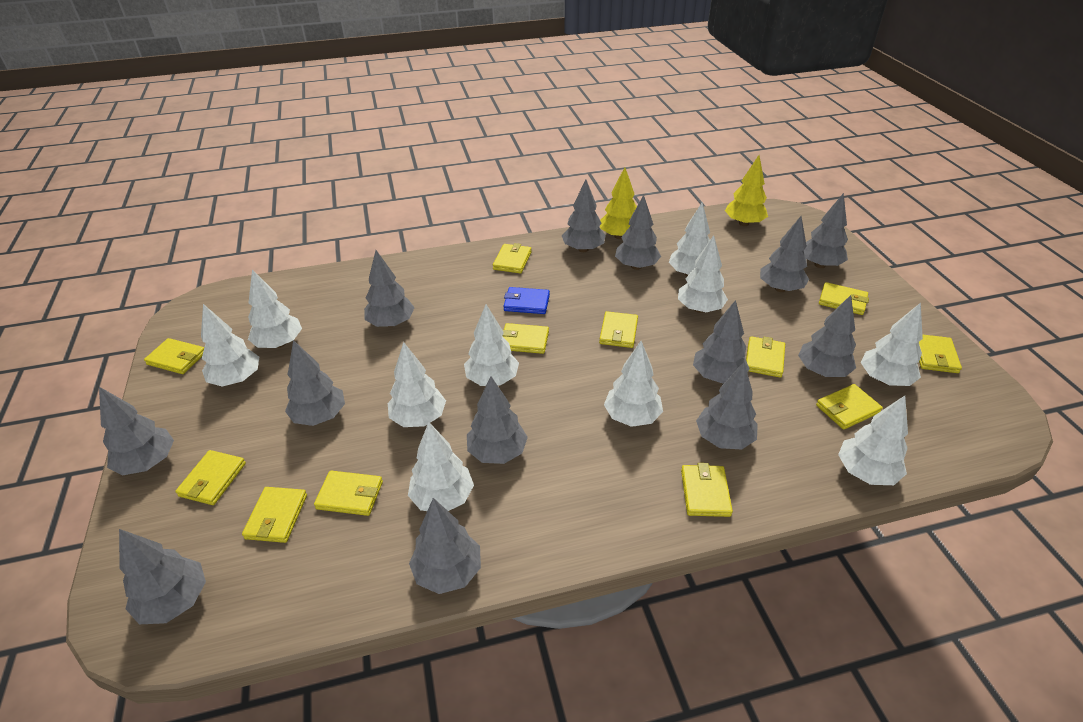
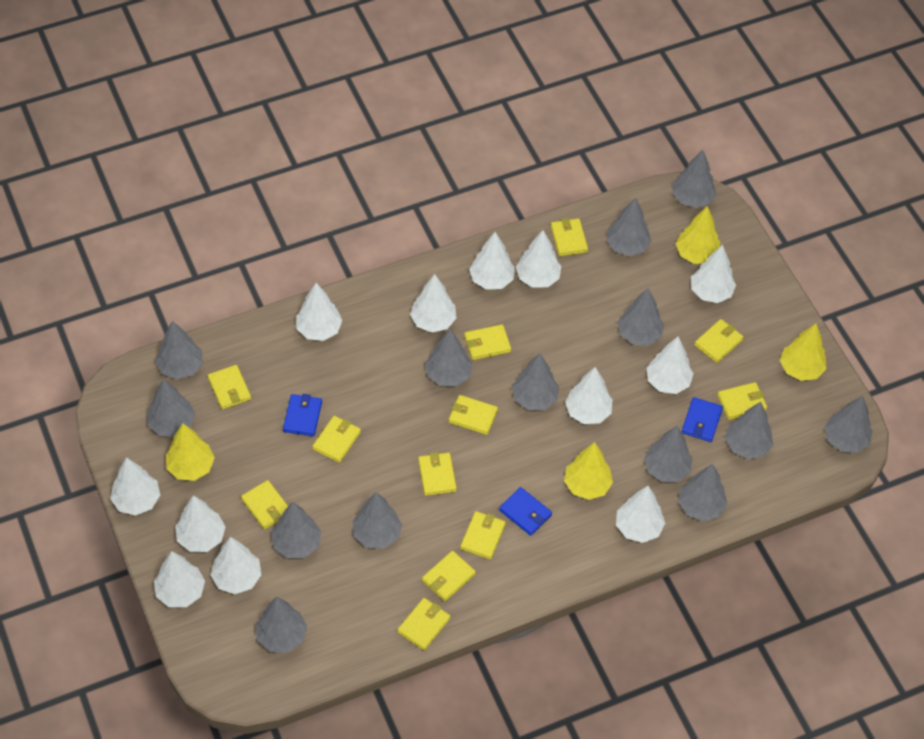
blue wallet: [503,287,550,314] = 1 -> [283,394,322,436] [499,487,552,536] [682,397,723,442] = 3
grey tree: [99,387,174,476] [119,529,206,624] [285,340,345,426] [364,250,415,327] [409,498,481,594] [467,376,528,464] [562,179,606,252] [615,195,661,270] [693,300,750,383] [696,362,758,450] [760,216,809,292] [798,295,856,377] [804,193,848,268] = 13 -> [147,379,195,437] [155,321,203,379] [256,597,307,653] [271,502,321,558] [353,492,402,549] [425,329,472,386] [512,353,559,410] [606,197,651,256] [618,288,664,346] [644,426,692,482] [672,149,717,208] [678,464,727,521] [725,401,773,459] [824,396,872,453] = 14
white tree: [201,304,259,387] [248,269,302,348] [388,342,446,427] [408,422,474,511] [464,304,519,386] [604,341,663,427] [669,202,710,276] [678,235,728,313] [838,396,908,485] [861,303,923,386] = 10 -> [110,457,160,515] [154,551,205,607] [175,495,226,552] [210,537,261,594] [296,283,343,341] [410,274,457,333] [469,232,515,290] [516,230,561,288] [565,367,612,424] [616,486,665,543] [647,336,694,394] [691,245,736,303] = 12
yellow tree: [600,167,637,239] [725,155,768,226] = 2 -> [166,423,215,481] [564,442,613,500] [676,206,720,264] [780,323,827,381] = 4

